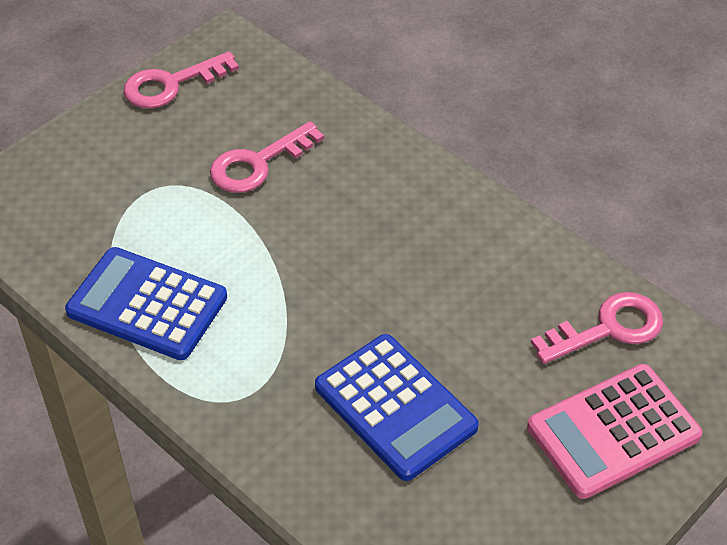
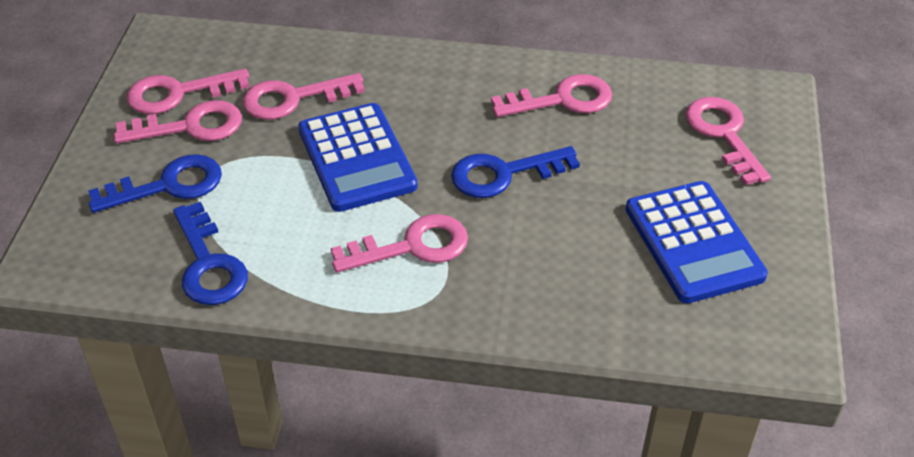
blue key: none = 0 -> [88,154,222,213] [173,202,248,305] [451,146,580,198] = 3
pink calculator: [527,364,702,499] = 1 -> none = 0
pink key: [123,51,239,108] [210,121,324,193] [531,292,663,364] = 3 -> [114,100,242,144] [127,69,250,114] [243,73,365,120] [331,214,468,273] [491,74,612,117] [686,97,771,185] = 6

